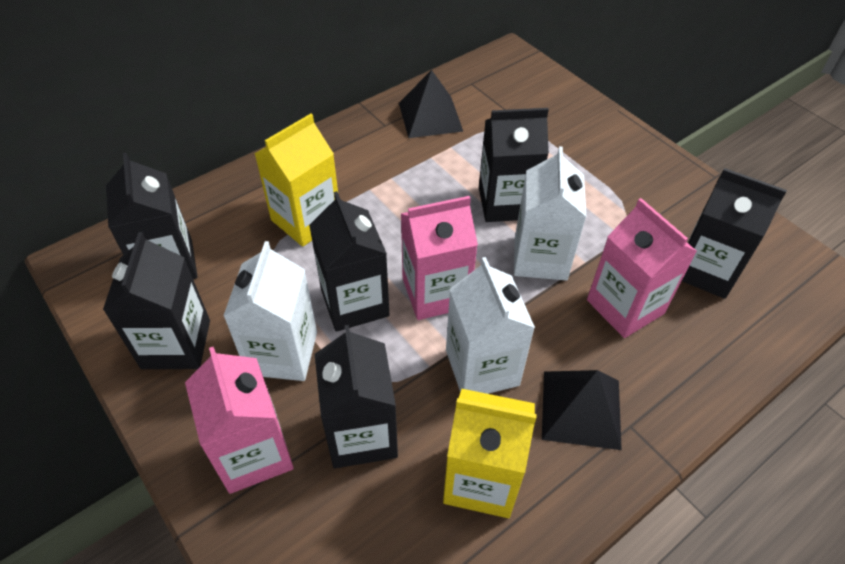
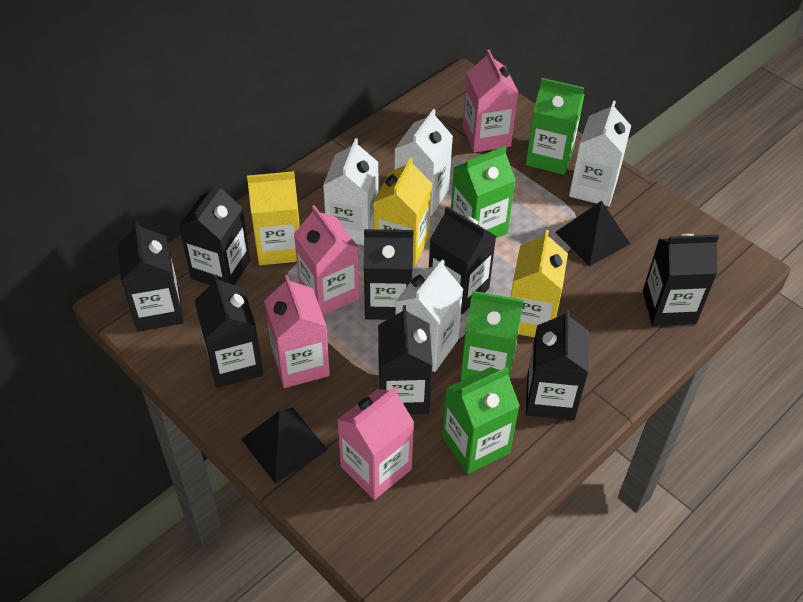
black carton: [103,232,210,369] [106,153,198,279] [309,191,389,332] [315,325,398,468] [479,108,549,222] [682,168,787,299] = 6 -> [117,220,184,331] [178,181,250,285] [194,274,263,388] [364,229,413,320] [378,305,433,415] [429,206,496,314] [526,309,589,420] [643,234,719,326] = 8
green carton: none = 0 -> [442,367,520,474] [451,146,516,238] [460,291,524,380] [526,78,584,175] = 4
pink carton: [185,347,294,494] [401,196,478,320] [587,198,697,338] = 3 -> [264,275,330,388] [294,205,360,315] [337,387,414,500] [463,49,519,153] = 4
white carton: [223,241,317,381] [446,257,535,394] [514,146,586,281] = 3 -> [323,138,379,245] [394,109,453,216] [395,259,463,372] [569,101,631,207] = 4
yellow carton: [255,114,338,247] [443,389,537,518] = 2 -> [247,171,300,265] [374,157,432,266] [510,230,568,337] = 3

